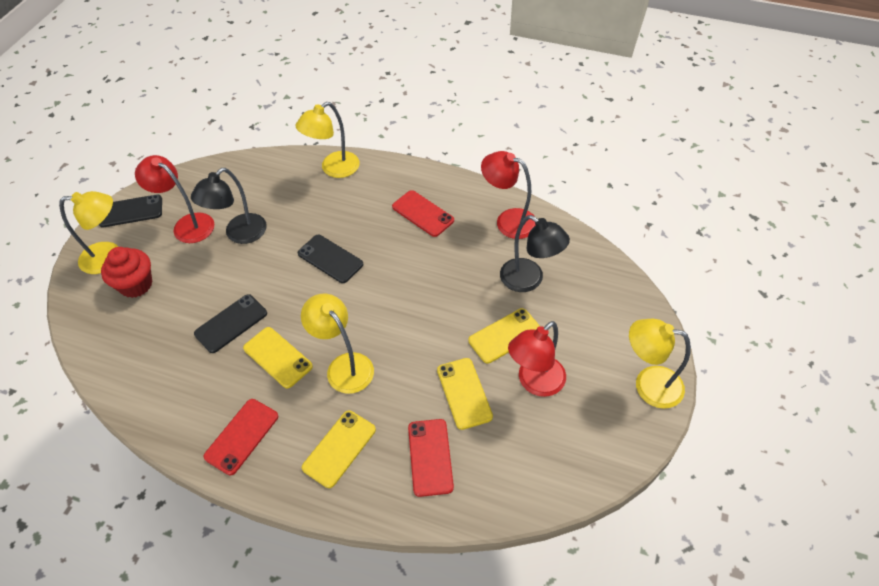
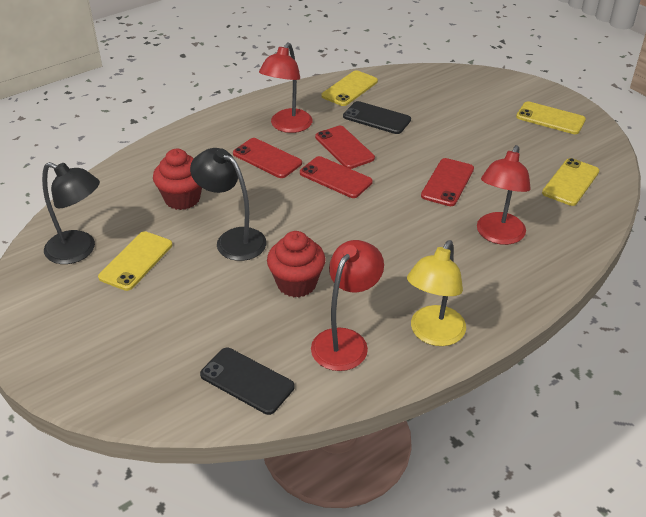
black phone: [99,194,162,227] [194,294,267,353] [298,235,363,283] = 3 -> [200,348,295,415] [343,101,411,134] = 2
red cupcake: [101,247,152,298] = 1 -> [153,149,202,210] [267,231,326,297] = 2
red phone: [204,399,278,475] [392,190,454,237] [408,419,454,497] = 3 -> [233,138,302,178] [300,156,373,198] [315,126,375,169] [421,158,474,206] = 4
yellow lamp: [59,191,118,274] [295,102,360,178] [301,294,374,394] [629,319,691,409] = 4 -> [407,240,466,346] = 1

